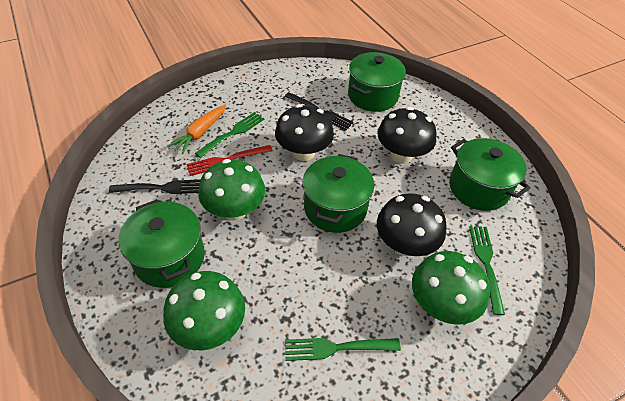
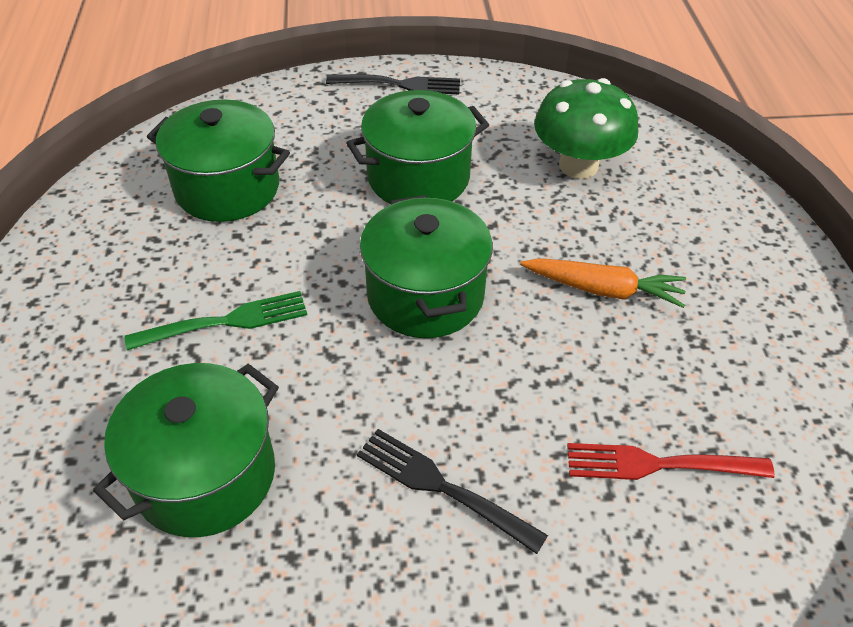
black mushroom: [275,104,334,161] [377,193,447,256] [378,107,437,164] = 3 -> none = 0
green fork: [195,112,264,158] [285,338,401,361] [469,226,505,315] = 3 -> [125,291,307,350] = 1
green mushroom: [163,271,245,350] [198,159,265,221] [412,251,490,325] = 3 -> [534,78,638,179] = 1

